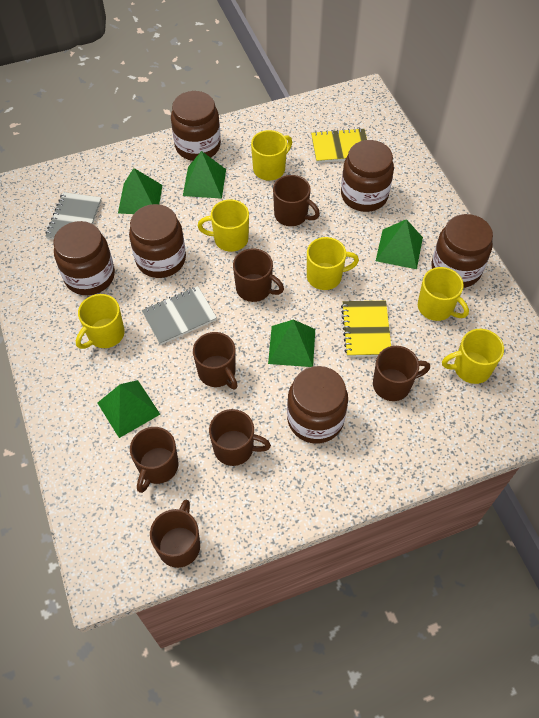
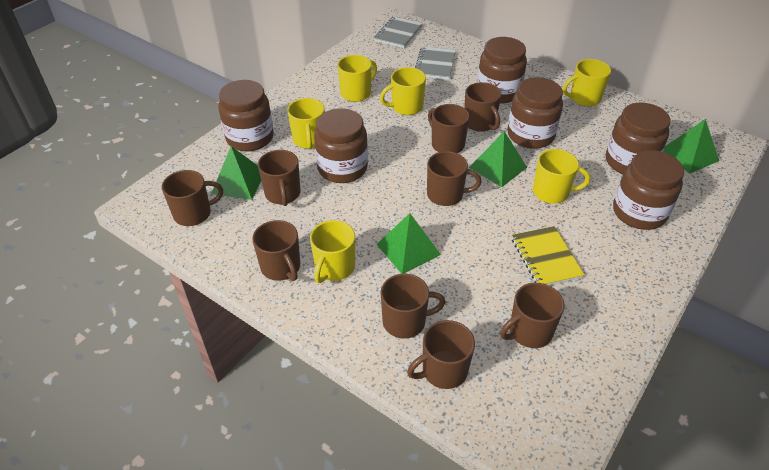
brown mug: [130,427,179,493] [150,500,200,568] [193,332,238,389] [209,409,271,466] [233,248,284,302] [273,175,320,226] [373,346,430,401] = 7 -> [162,170,223,226] [252,220,300,281] [258,150,301,206] [380,274,446,339] [407,320,475,389] [427,151,481,206] [428,104,470,153] [464,82,501,132] [500,283,565,348] = 9
green pyramid: [98,380,160,438] [118,168,162,214] [183,151,226,199] [268,320,315,367] [376,219,423,269] = 5 -> [211,146,261,200] [376,213,441,274] [469,131,527,187] [663,119,719,174] = 4
yellow notebook: [311,128,367,163] [341,301,391,357] = 2 -> [512,226,584,285] = 1

